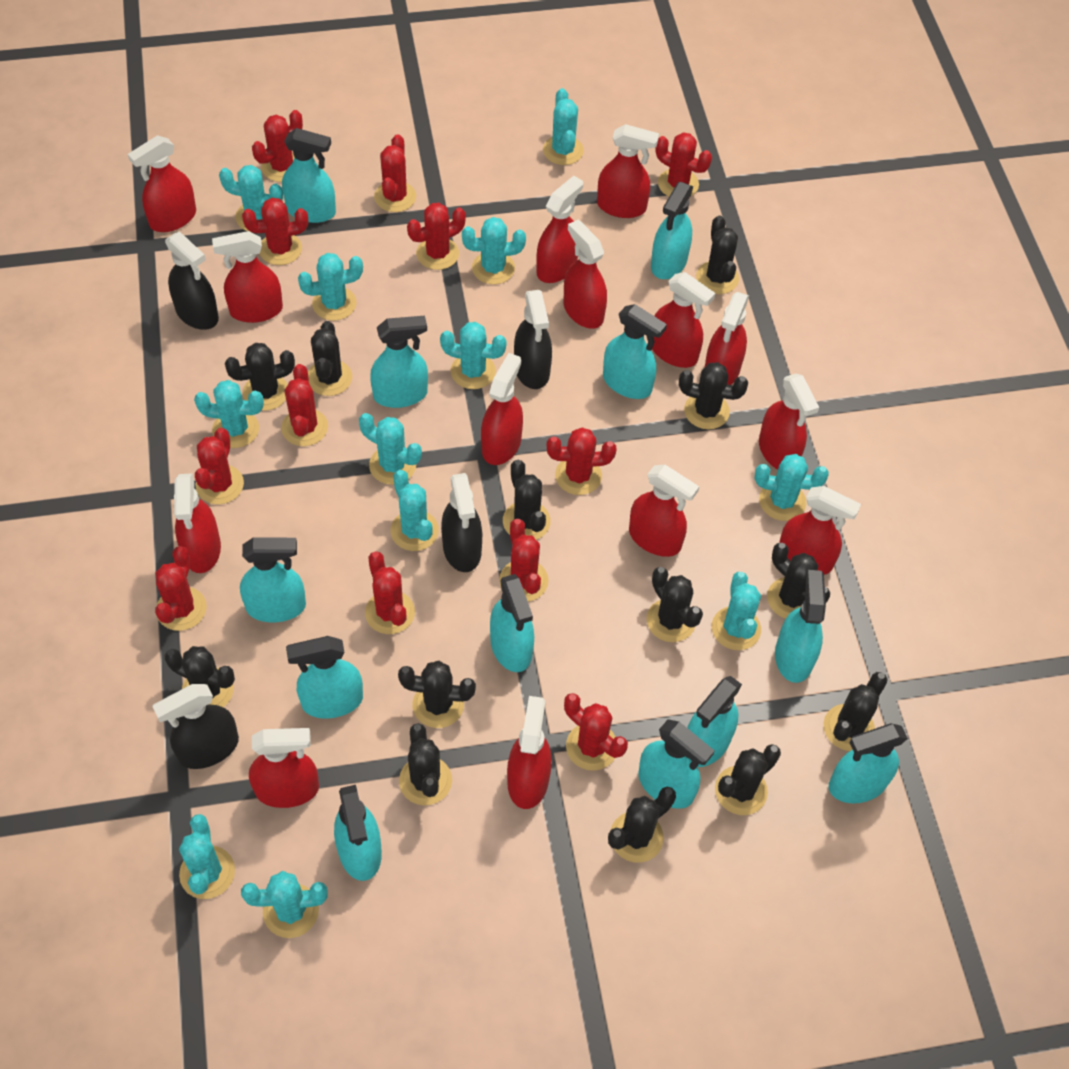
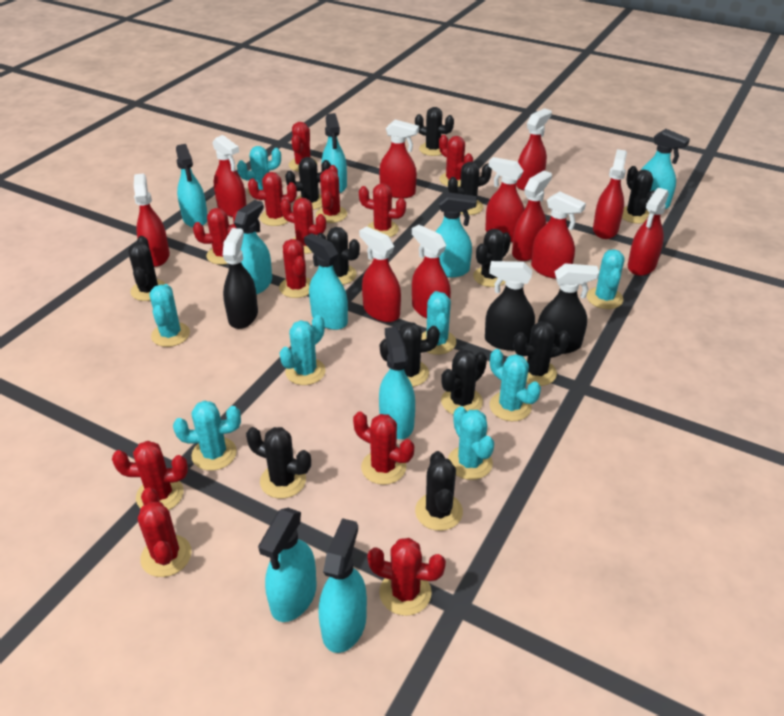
black cactus: [164,646,235,707] [225,343,295,411] [308,321,352,396] [398,661,476,728] [399,723,452,805] [503,460,551,540] [608,787,676,863] [646,567,703,642] [679,362,748,429] [696,215,739,294] [715,744,781,815] [767,543,830,619] [824,672,888,751] = 13 -> [128,236,166,301] [246,427,311,498] [285,157,331,210] [317,227,360,285] [380,322,440,387] [415,107,454,156] [415,451,463,531] [441,350,487,415] [448,162,492,215] [473,229,511,287] [513,321,570,386] [622,166,655,224] = 12
black spray bottle: [152,684,239,769] [165,232,219,330] [441,473,482,572] [514,290,552,389] = 4 -> [223,228,258,329] [485,261,535,351] [538,263,599,354] = 3
red spray bottle: [128,135,196,232] [174,473,221,573] [212,231,283,323] [249,728,319,808] [481,353,523,465] [507,696,552,809] [536,176,583,283] [563,220,607,329] [597,124,659,218] [629,465,699,557] [652,272,715,368] [704,292,749,385] [759,374,819,469] [779,486,861,575] = 14 -> [134,173,170,267] [212,135,247,217] [359,227,401,322] [379,119,419,198] [412,225,451,319] [485,157,525,242] [512,170,552,261] [516,108,552,191] [531,191,586,279] [593,149,627,239] [628,188,669,276] = 11
turquoise cactus: [179,814,235,899] [194,380,264,448] [219,165,283,232] [241,871,328,938] [298,253,363,321] [359,413,422,485] [390,470,439,551] [440,322,507,389] [462,217,526,284] [543,88,584,165] [712,572,761,650] [755,454,829,521] = 12 -> [150,284,190,347] [173,401,241,471] [237,146,281,195] [279,315,326,385] [422,291,456,355] [448,406,494,480] [489,349,541,421] [587,249,625,309] = 8
turquoise spray bottle: [240,538,306,622] [282,128,336,223] [286,636,363,719] [334,785,382,881] [370,316,428,408] [490,574,534,672] [603,304,667,399] [638,719,715,809] [651,182,693,279] [687,676,742,767] [775,570,826,683] [829,723,908,803] = 12 -> [176,144,208,227] [234,200,272,295] [258,508,317,622] [304,233,348,330] [319,518,367,653] [322,113,347,193] [379,327,415,439] [435,192,477,277] [641,129,690,209] = 9

